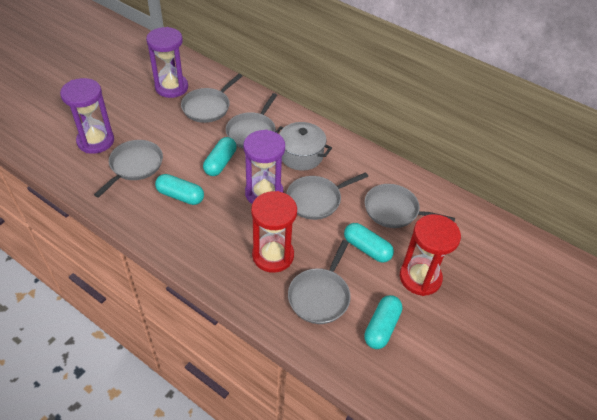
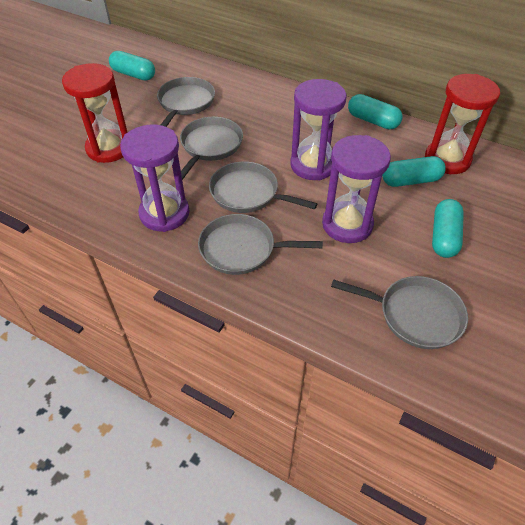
grey pan: [94,140,163,198] [181,74,242,123] [226,93,277,149] [286,172,368,220] [288,240,351,324] [365,184,455,228] = 6 -> [157,77,215,127] [180,117,243,180] [198,214,323,275] [209,161,317,213] [331,276,468,349] = 5
grey pot: [276,122,332,171] = 1 -> none = 0

